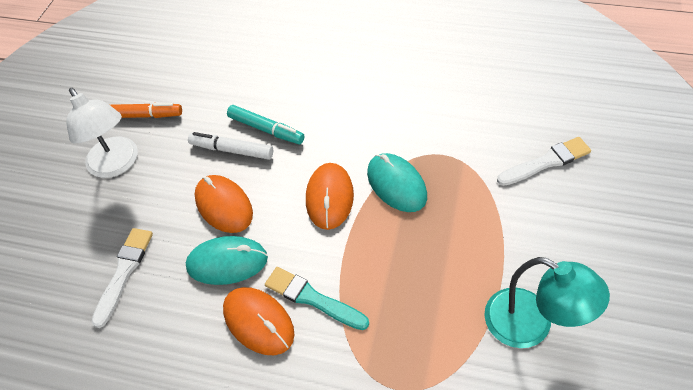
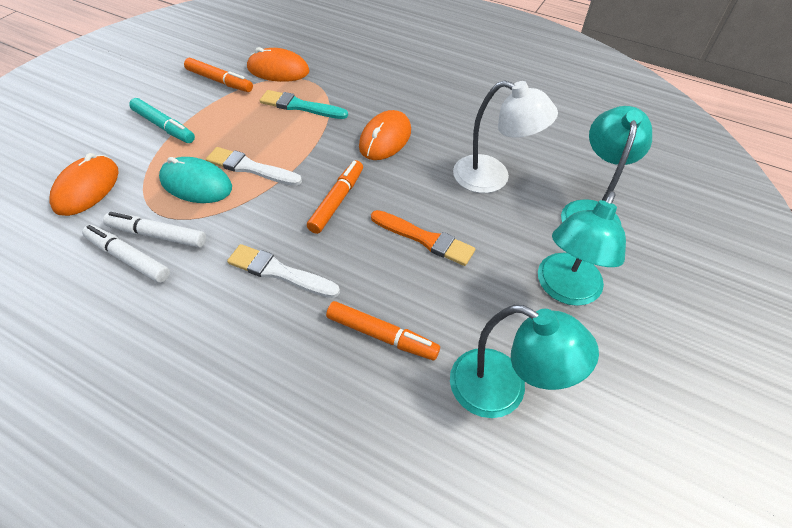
orange brush: none = 0 -> [371,210,475,266] = 1
orange marker: [110,103,182,118] = 1 -> [184,58,253,92] [307,160,363,234] [326,301,440,360] = 3
turquoise lamp: [484,257,610,348] = 1 -> [450,305,599,418] [538,191,626,306] [561,106,652,225] = 3
turquoise mouse: [186,236,268,285] [367,153,427,212] = 2 -> [159,157,232,203] = 1
white marker: [188,132,273,160] = 1 -> [82,225,170,283] [103,212,206,248] = 2

